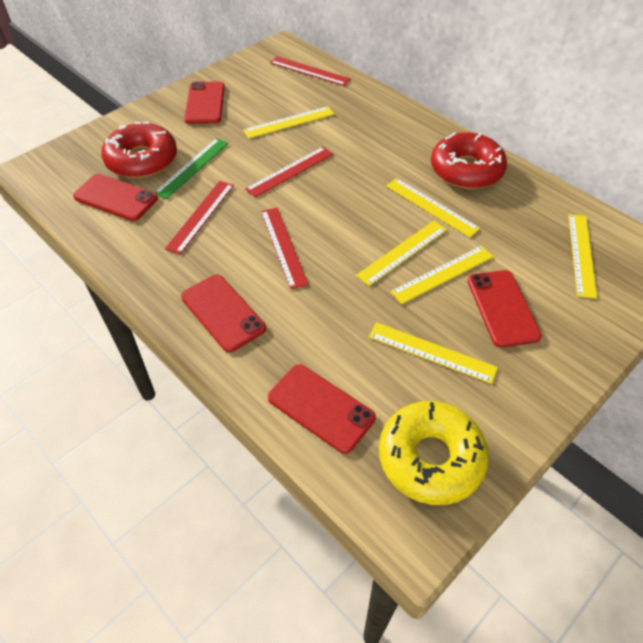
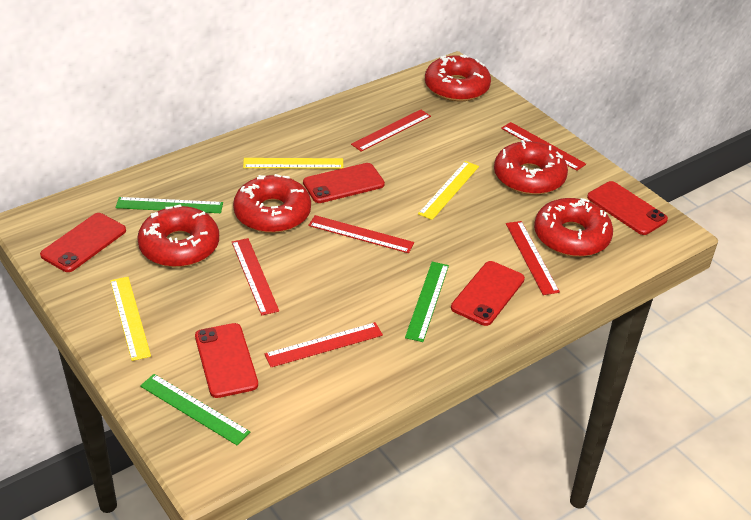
green ruler: [155,138,229,199] = 1 -> [115,197,223,213] [140,374,250,445] [405,262,449,342] = 3
red donut: [101,122,177,178] [431,132,507,189] = 2 -> [137,204,219,267] [233,174,311,233] [425,54,491,102] [494,140,568,195] [534,198,613,257] = 5
red ruler: [165,181,234,254] [245,147,333,198] [261,208,309,289] [270,56,350,86] = 4 -> [232,238,279,316] [264,322,383,367] [308,215,414,253] [351,109,431,152] [501,122,586,171] [506,221,560,295] = 6
yellow donut: [379,401,489,505] = 1 -> none = 0
yellow ruler: [243,106,334,138] [356,221,447,286] [369,322,498,384] [386,178,481,237] [390,246,493,304] [568,214,597,299] = 6 -> [110,277,151,361] [243,158,343,169] [418,161,479,220] = 3

